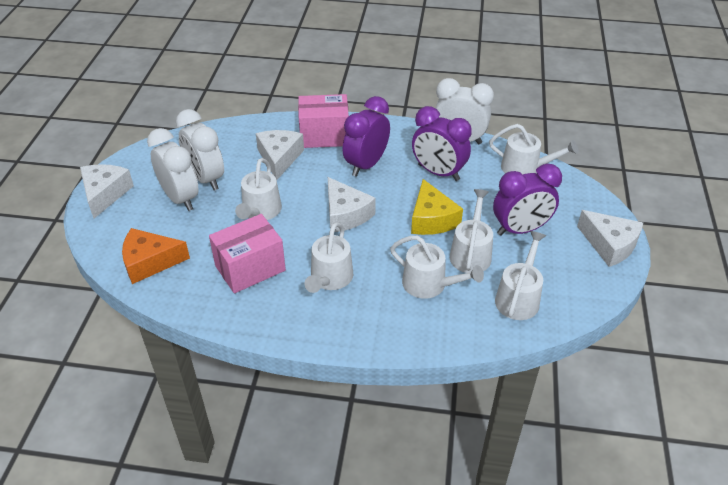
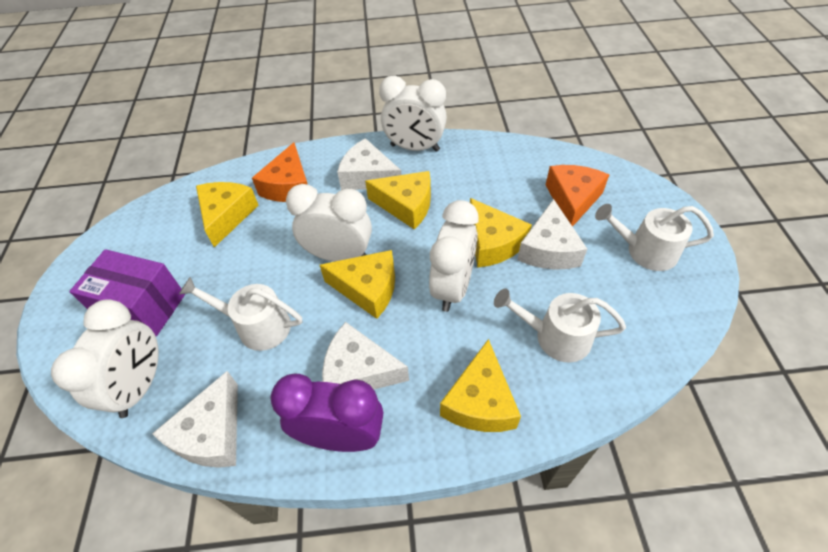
orange cheese: [122,228,190,284] = 1 -> [252,142,308,202] [546,165,609,227] = 2
pink box: [209,214,286,293] [298,94,349,148] = 2 -> none = 0
purple box: none = 0 -> [69,249,185,336] = 1
purple clock: [343,96,390,177] [412,106,471,181] [493,164,562,236] = 3 -> [270,374,383,452] = 1
white clock: [147,128,198,211] [176,109,224,190] [435,78,494,144] = 3 -> [51,299,159,418] [286,184,372,262] [379,76,447,152] [429,200,479,312] = 4
white watering can: [235,158,282,220] [305,222,353,293] [390,236,484,299] [450,189,493,273] [489,124,578,174] [495,231,546,320] = 6 -> [179,277,302,351] [494,289,626,363] [595,204,714,271] = 3
yellow cheese: [411,179,463,235] = 1 -> [196,182,259,247] [320,250,395,319] [365,171,431,229] [440,339,521,432] [470,198,532,268] = 5

